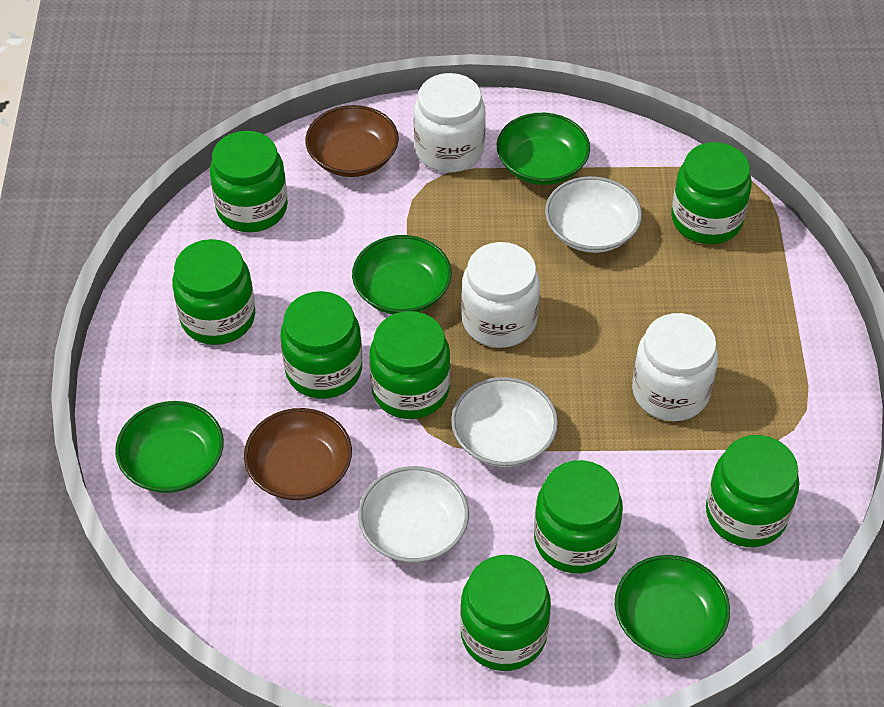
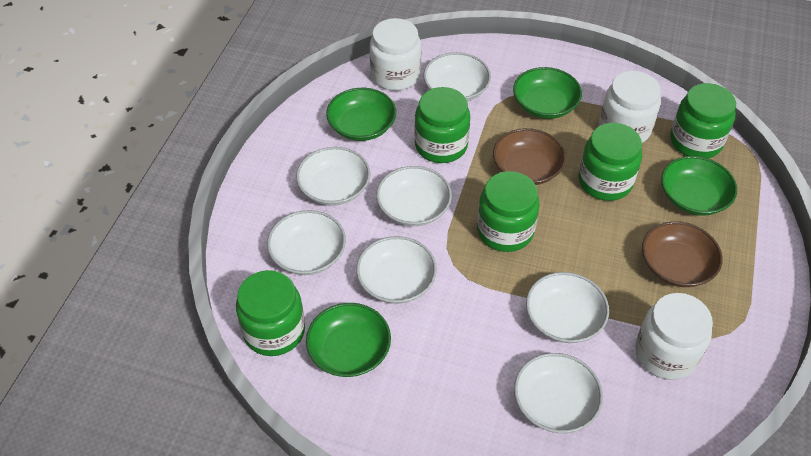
green jar: [172,239,255,345] [210,131,288,232] [280,291,362,399] [369,311,450,419] [460,555,551,671] [534,460,623,573] [671,142,752,244] [706,435,799,547] = 8 -> [236,270,305,356] [414,87,470,163] [477,171,539,252] [579,123,642,201] [670,83,736,158] = 5
white bowl: [358,466,469,563] [451,377,558,467] [545,176,642,253] = 3 -> [267,210,346,275] [296,147,370,206] [356,236,437,304] [376,166,452,226] [423,52,491,102] [514,353,603,433] [526,272,609,343] = 7

